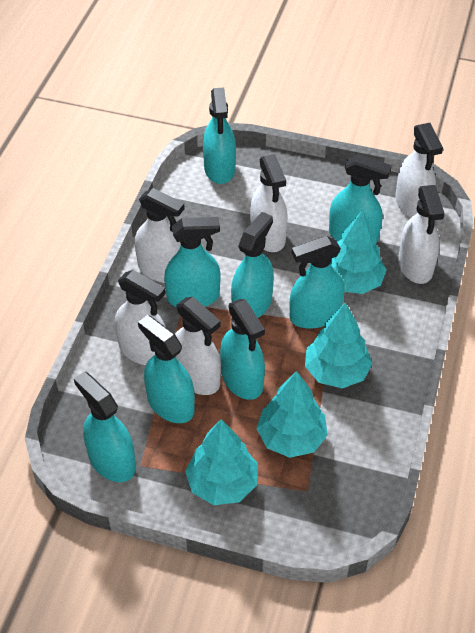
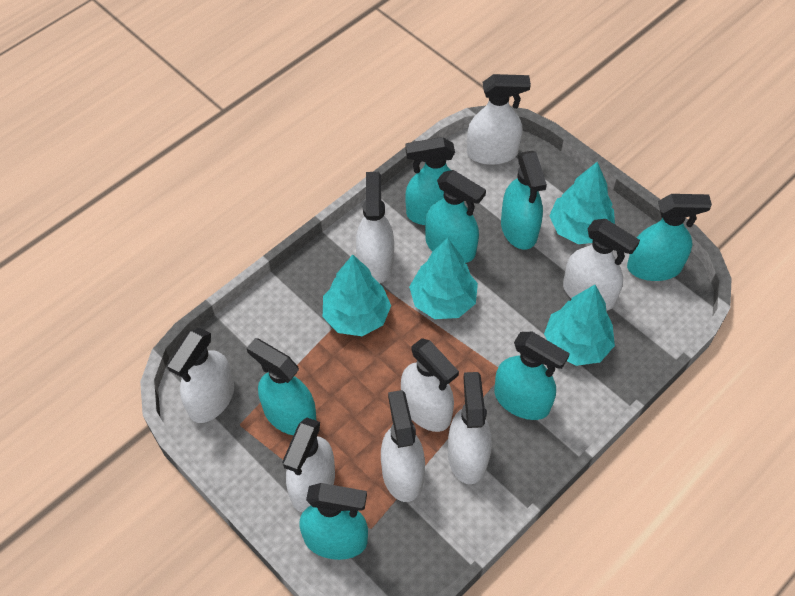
turquoise spray bottle: [74,371,136,482] [138,315,195,423] [164,217,220,307] [203,87,236,184] [220,299,265,400] [231,212,274,318] [289,236,345,329] [329,154,392,244] = 8 -> [246,338,316,435] [299,483,368,560] [405,137,455,225] [425,170,486,263] [494,332,570,420] [501,151,547,250] [627,194,712,281] = 7
white spray bottle: [115,270,166,365] [135,188,185,283] [175,297,221,395] [250,154,288,252] [396,123,443,218] [398,185,445,284] = 6 -> [167,328,234,423] [282,418,335,512] [356,172,394,283] [381,390,425,502] [401,338,459,432] [448,372,492,484] [467,74,531,165] [563,219,640,311] = 8

